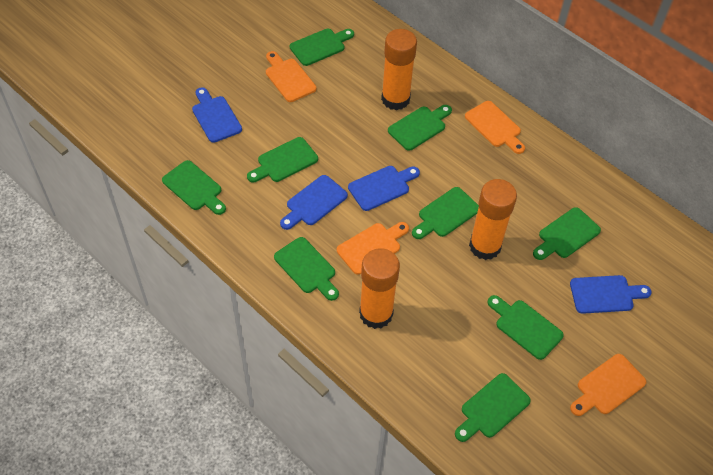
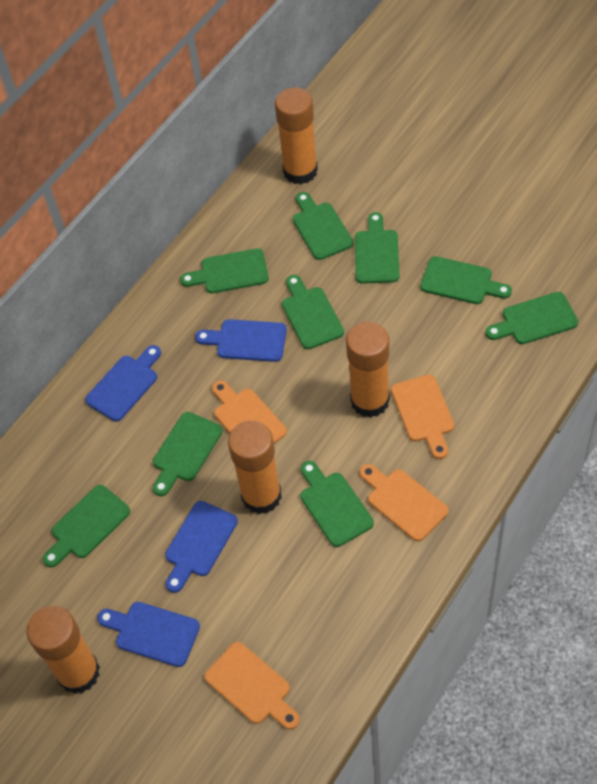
orange glue stick: [359,248,400,329] [381,29,417,110] [469,179,517,260] = 3 -> [26,606,100,694] [228,420,282,514] [275,88,318,185] [346,322,390,418] = 4

